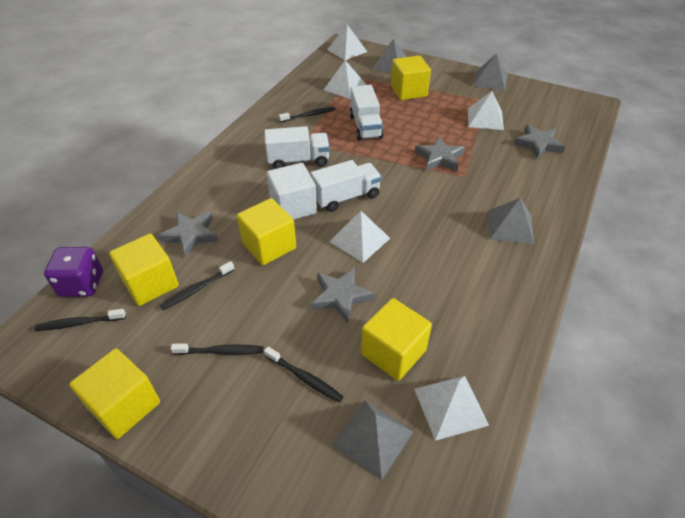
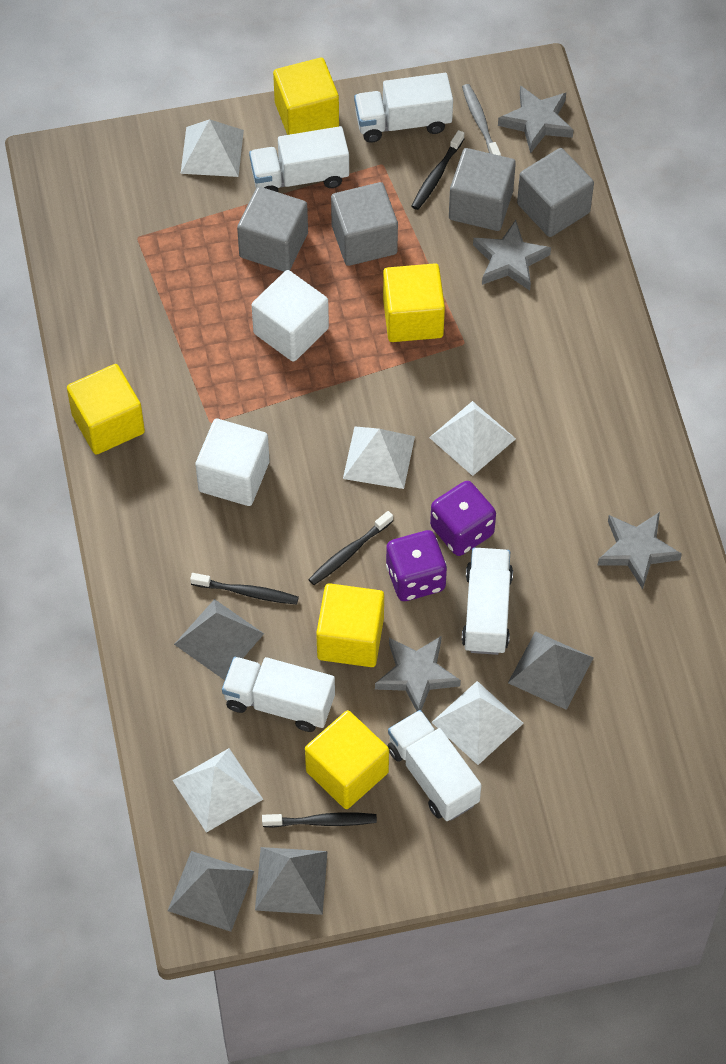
black toothbrush: [35,309,126,331] [160,261,235,310] [171,343,263,355] [264,347,343,402] [279,107,336,122] = 5 -> [190,573,299,604] [262,812,377,828] [308,511,393,585] [412,130,464,210] = 4
grey cube: none = 0 -> [237,187,308,272] [331,182,398,266] [449,148,516,231] [517,148,594,237] = 4
grey toothbrush: none = 0 -> [462,84,501,156] = 1
purple dice: [44,247,103,297] = 1 -> [386,530,447,601] [430,481,496,556] = 2
white cube: [267,163,317,220] = 1 -> [195,419,269,506] [252,270,329,362] = 2
white truck: [264,126,330,169] [310,160,382,212] [349,85,384,141] = 3 -> [222,657,335,732] [249,126,349,192] [354,73,453,143] [388,710,481,821] [462,548,513,655] = 5

